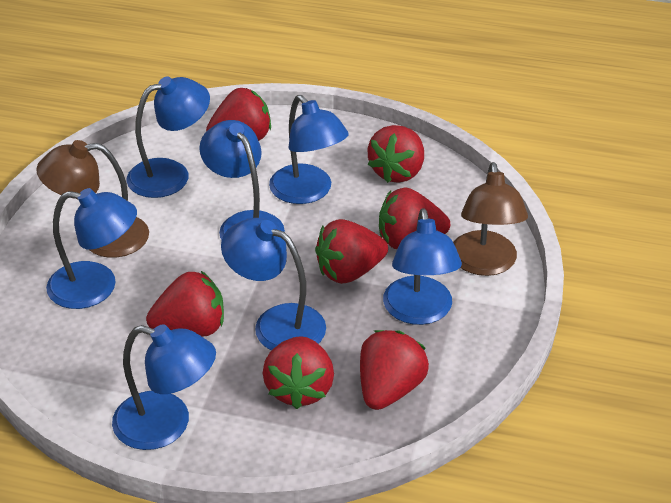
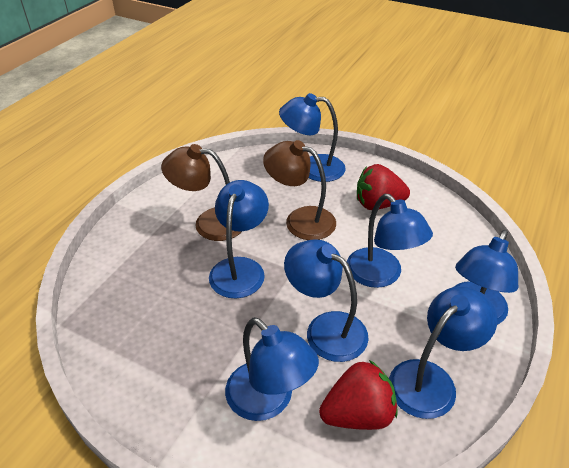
red strawberry: [146,271,224,337] [206,88,271,141] [263,336,334,409] [315,219,388,284] [360,330,429,410] [368,125,424,183] [379,187,450,249] = 7 -> [319,360,398,430] [357,164,410,210] = 2

